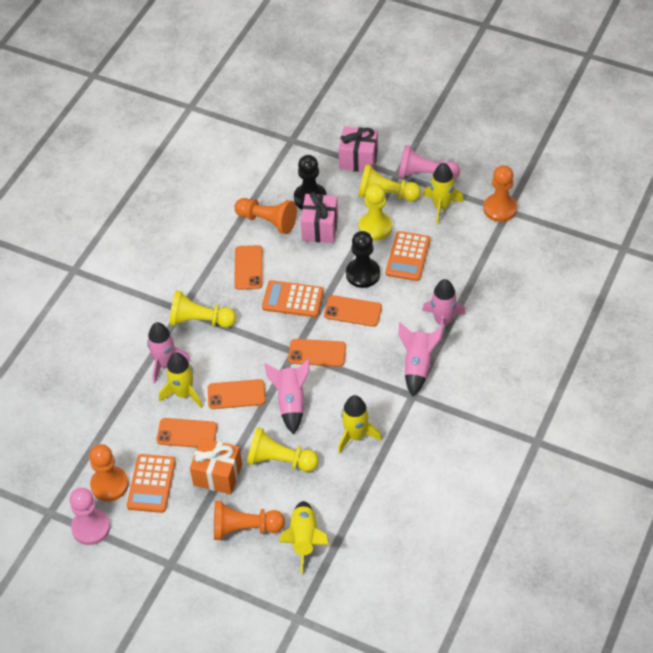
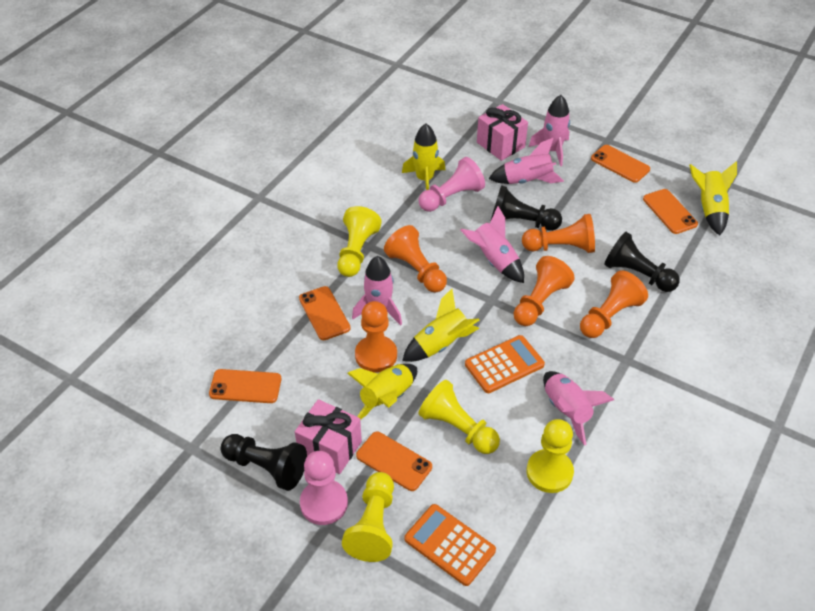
black pawn: [294,155,327,209] [346,231,380,288] = 2 -> [221,434,307,491] [490,185,562,231] [604,232,680,292] = 3
orange calculator: [127,454,176,513] [262,280,324,317] [386,231,430,281] = 3 -> [405,504,496,586] [465,335,545,393] = 2
orange gift: [190,438,242,494] = 1 -> none = 0
orange pawn: [89,444,129,502] [214,501,285,540] [234,198,297,234] [483,165,517,222] = 4 -> [355,301,397,372] [384,225,447,293] [514,256,575,326] [522,214,595,253] [580,270,648,338] = 5
pink rocket: [147,322,191,384] [264,358,310,435] [399,322,443,397] [422,279,466,342] = 4 -> [352,256,402,326] [460,206,524,283] [488,138,564,184] [529,95,570,166] [543,371,614,445] = 5

